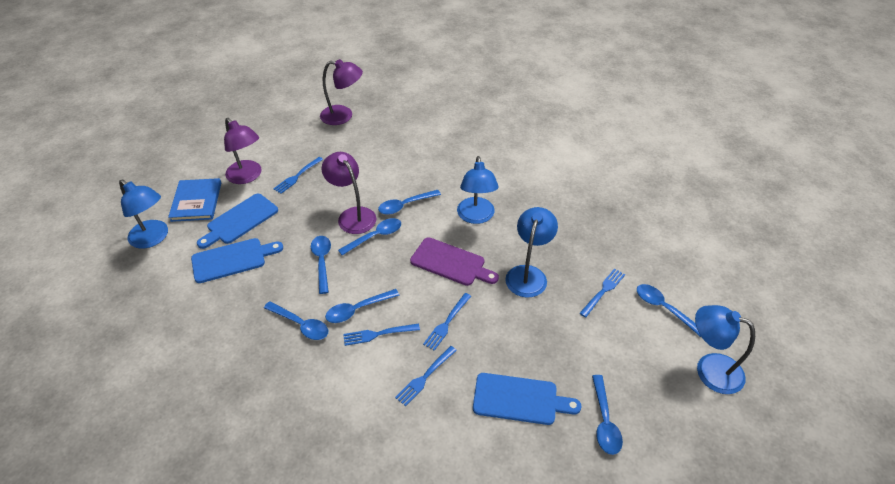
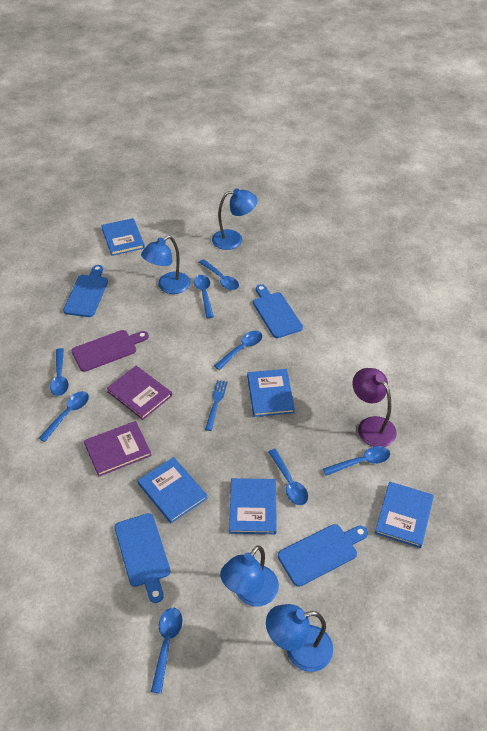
blue book: [168,178,221,222] = 1 -> [101,218,145,256] [137,457,208,523] [229,478,277,534] [247,369,295,417] [375,481,434,548] = 5
blue cutting board: [191,238,283,283] [197,194,278,249] [473,373,582,425] = 3 -> [63,265,108,317] [115,513,171,603] [253,284,303,338] [278,524,368,587] = 4
blue fork: [273,157,323,194] [343,323,420,346] [395,346,457,406] [423,293,471,351] [580,268,625,317] = 5 -> [205,380,228,431] = 1
blue spoon: [264,301,328,340] [311,236,331,294] [325,289,399,323] [338,218,401,255] [378,190,441,215] [592,375,623,455] [637,284,701,337] = 7 -> [39,391,89,442] [50,348,69,396] [151,608,183,694] [194,275,214,318] [199,259,239,290] [214,331,262,370] [268,449,308,505] [323,446,390,476] = 8
purple book: none = 0 -> [84,421,152,477] [106,366,172,420] = 2
purple lamp: [224,118,262,184] [320,59,363,125] [322,152,376,234] = 3 -> [352,368,397,447] = 1

